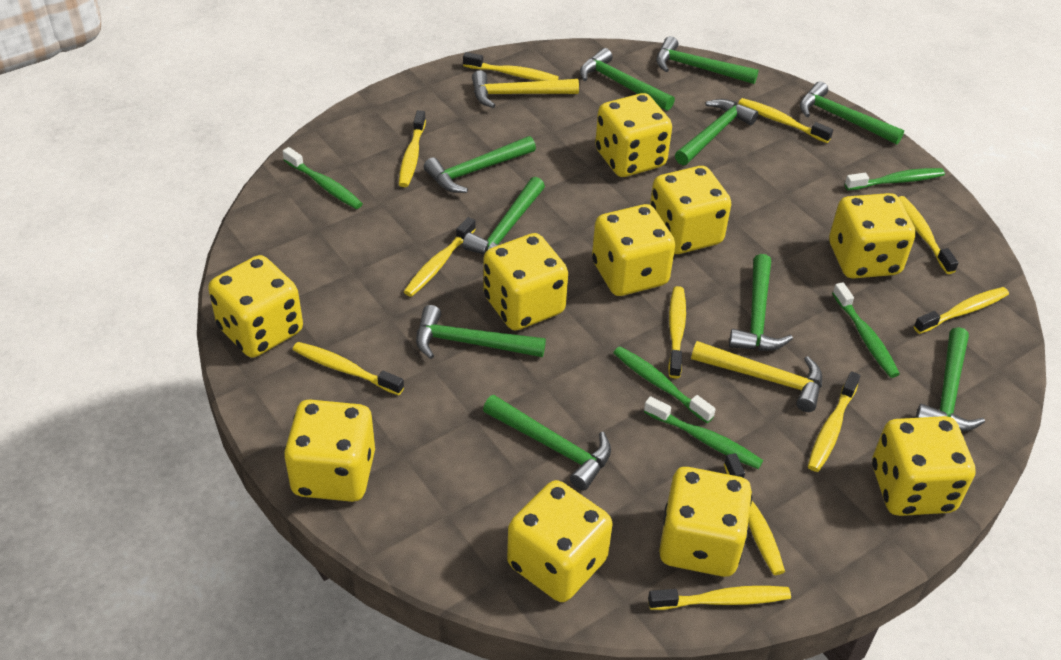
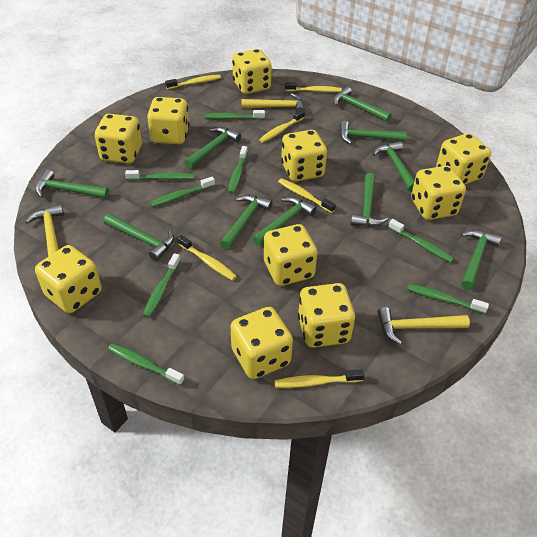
green toothbrush: [283,147,363,209] [613,346,716,423] [644,396,763,469] [832,282,900,378] [845,168,945,190] = 5 -> [108,344,185,386] [125,170,194,180] [143,253,181,318] [150,177,215,207] [205,110,265,119] [228,146,248,194] [388,219,454,263] [407,284,489,314] = 8
yellow hammer: [472,70,579,108] [691,341,822,412] = 2 -> [25,204,64,257] [241,93,305,113] [378,307,470,345] = 3
yellow toothbrush: [293,342,404,395] [399,110,426,187] [404,217,476,297] [463,52,559,81] [648,586,791,610] [668,286,686,378] [724,453,785,575] [738,98,833,143] [808,371,860,472] [899,196,959,274] [914,287,1009,334] = 11 -> [165,75,221,89] [177,235,237,281] [259,110,305,143] [274,369,364,388] [278,178,336,213] [285,82,342,92] = 6

